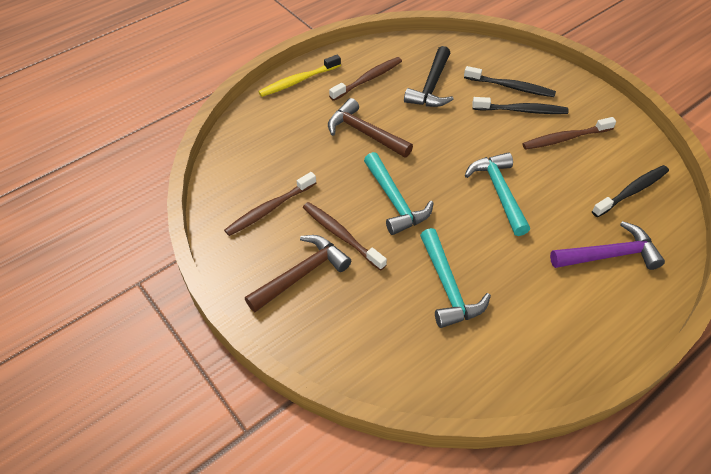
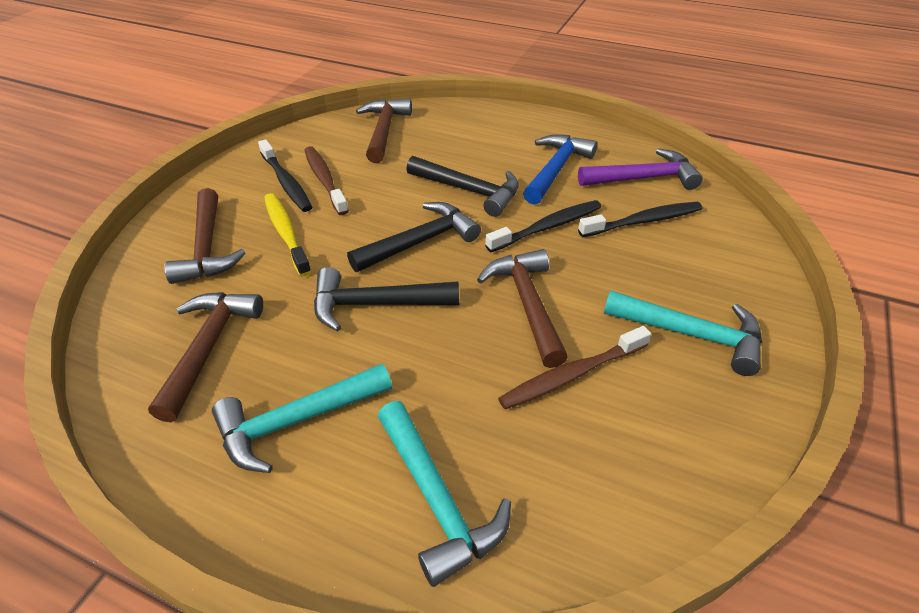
black hammer: [404,46,454,107] = 1 -> [314,267,459,331] [347,202,481,272] [406,156,519,217] = 3
blue hammer: none = 0 -> [523,134,597,205] = 1
brown hammer: [245,235,351,312] [328,98,413,158] = 2 -> [148,292,263,422] [164,188,246,284] [356,98,412,163] [477,249,568,368] = 4
brown toothbrush: [224,172,316,236] [303,202,387,271] [329,57,402,101] [522,117,616,150] = 4 -> [304,146,349,215] [498,326,651,410] = 2

